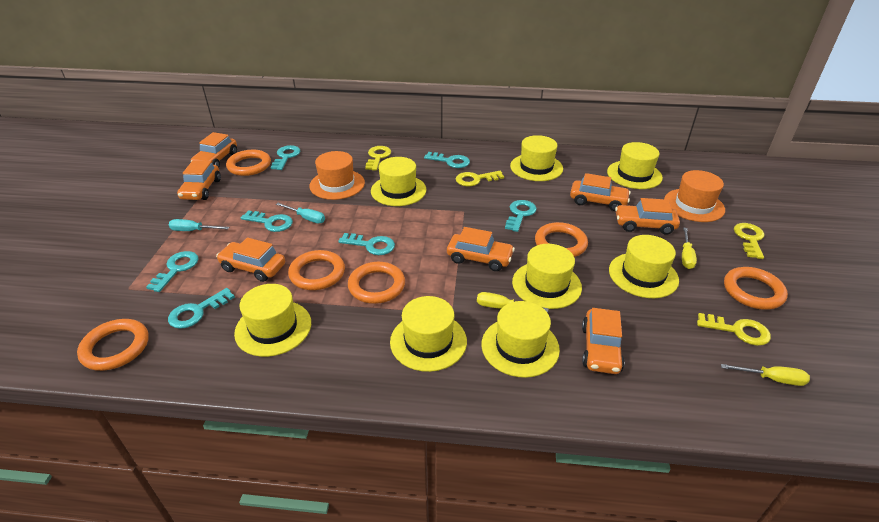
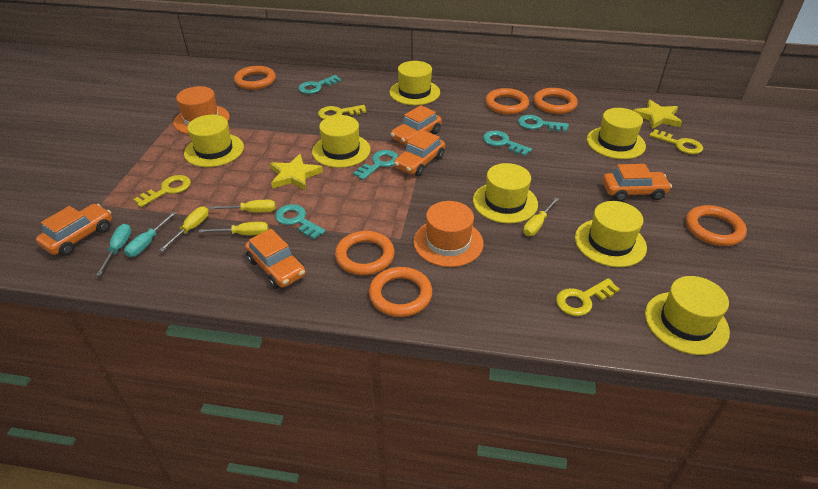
orange car: [177,160,221,200] [191,132,237,167] [216,238,285,282] [447,227,515,271] [570,173,631,211] [582,308,625,374] [615,198,680,235] = 7 -> [36,204,112,256] [245,229,306,289] [391,105,442,146] [394,130,445,176] [603,164,672,201] = 5
turquoise key: [146,251,199,292] [168,288,235,329] [240,210,293,232] [270,145,300,170] [338,233,395,255] [424,152,470,168] [505,200,537,232] = 7 -> [275,204,326,239] [298,75,341,94] [353,150,398,180] [483,131,532,156] [518,115,569,132] = 5
yellow hat: [234,284,311,357] [371,157,426,206] [390,296,467,372] [481,301,560,378] [510,135,563,181] [512,244,582,309] [607,142,663,189] [609,235,679,298] = 8 -> [184,115,244,167] [312,115,371,168] [389,61,440,105] [473,163,538,223] [575,201,647,267] [587,108,646,159] [645,276,730,355] = 7
yellow screwdriver: [477,292,549,312] [682,227,697,269] [721,364,810,386] = 3 -> [159,206,209,252] [199,222,268,235] [209,200,276,213] [523,197,558,236] = 4
yellow star: none = 0 -> [270,154,323,190] [633,100,682,129] = 2

